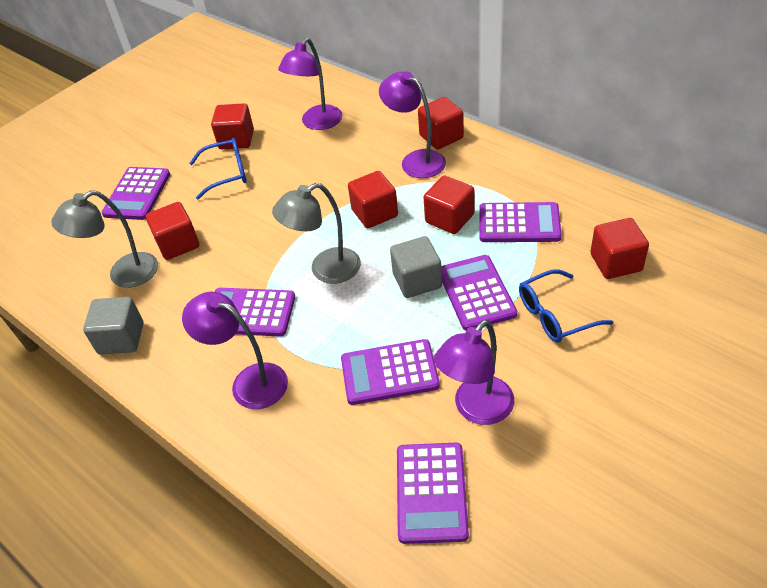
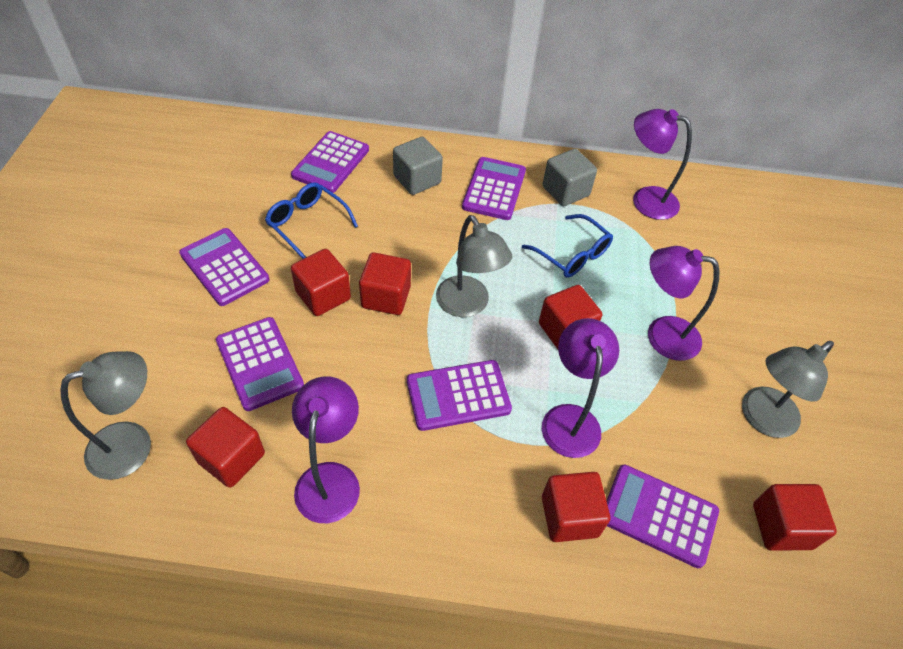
grey lamp: [51,190,158,288] [272,183,361,284] = 2 -> [60,351,151,480] [436,215,512,317] [742,341,834,438] = 3

